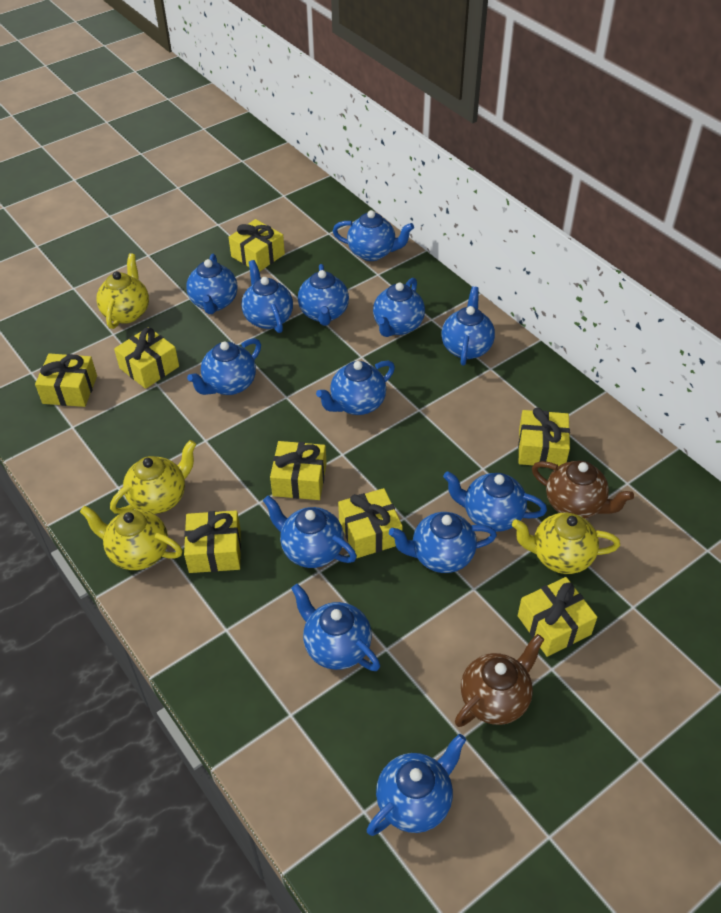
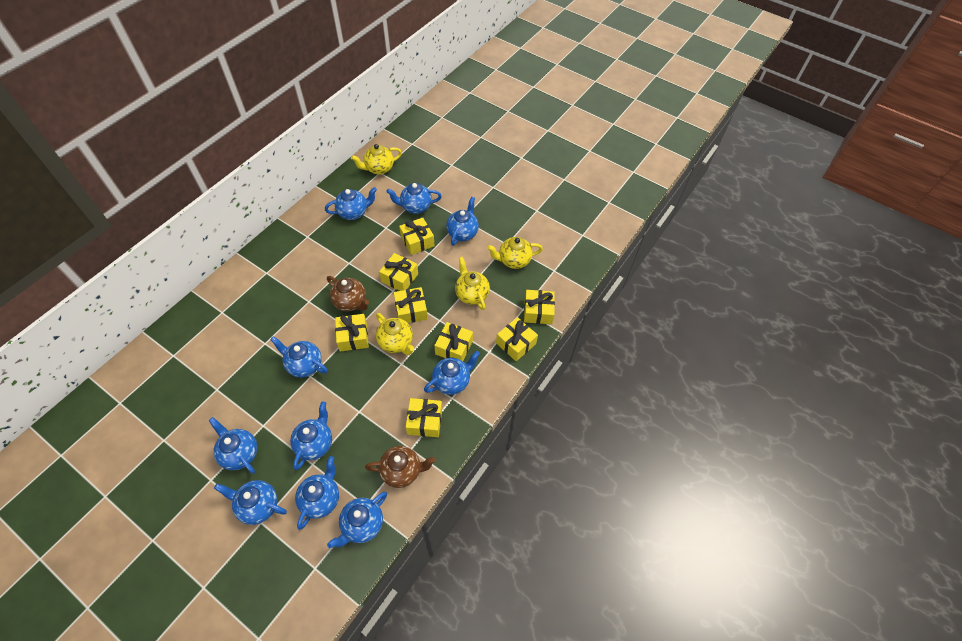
blue teapot: [186,254,238,314] [187,338,261,395] [241,260,293,333] [263,496,357,568] [291,584,380,671] [298,264,349,326] [316,361,395,415] [333,210,414,261] [367,734,466,836] [373,278,425,337] [389,512,497,573] [441,286,495,366] [443,471,547,532] = 13 -> [209,417,257,474] [214,480,287,525] [270,336,328,378] [290,402,332,470] [295,456,339,530] [325,187,377,220] [327,492,387,548] [386,183,442,214] [424,351,480,395] [446,197,479,246] = 10

